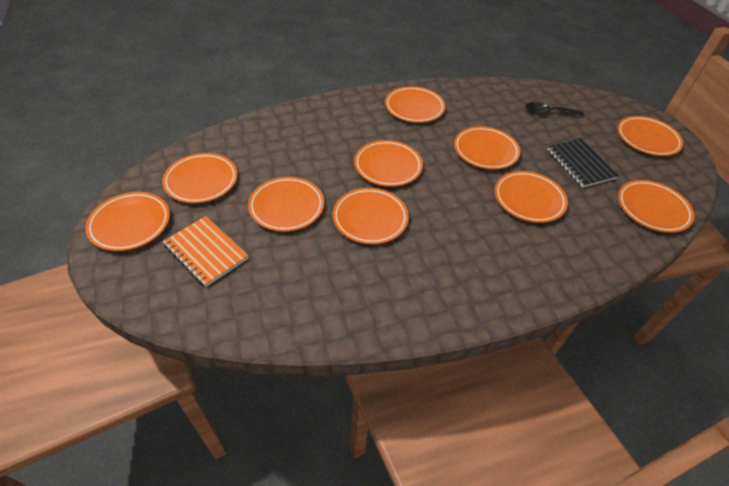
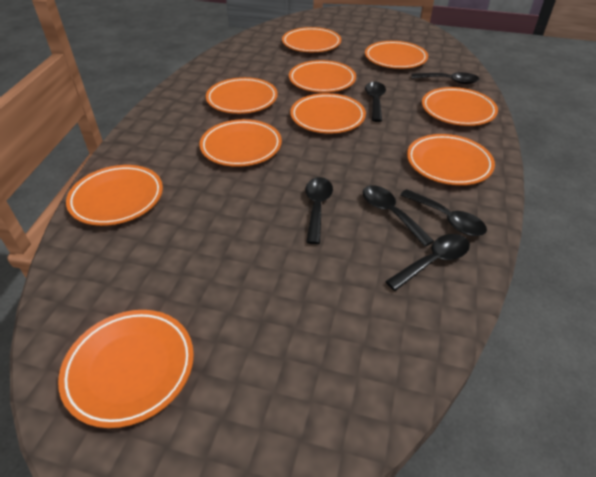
black notebook: [547,139,619,188] = 1 -> none = 0
black spoon: [525,102,584,116] = 1 -> [305,177,333,244] [363,185,434,247] [365,82,386,122] [385,234,470,291] [400,189,487,236] [411,72,479,84] = 6
orange notebook: [163,216,249,287] = 1 -> none = 0

